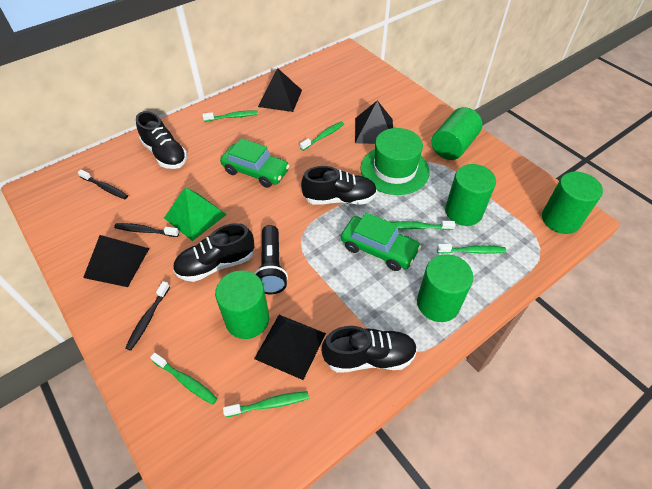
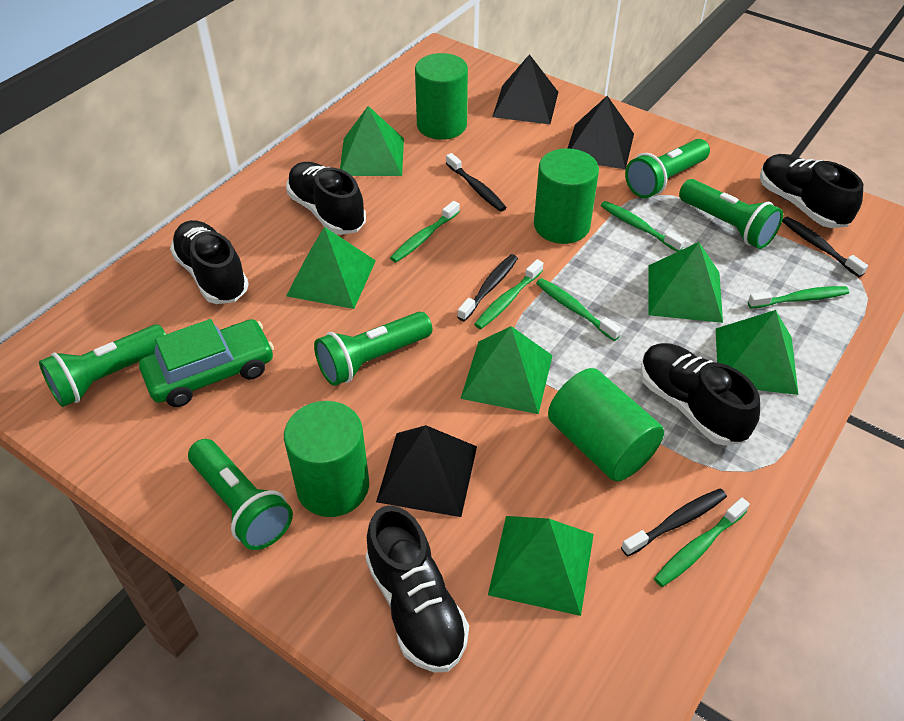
black flashlight: [254,225,288,294] = 1 -> none = 0
black pyramid: [83,235,150,287] [254,315,326,380] [258,68,302,112] [355,100,393,144] = 4 -> [376,425,477,517] [492,54,558,124] [568,96,634,170] = 3
black shoe: [136,111,187,169] [173,223,254,282] [301,166,377,205] [322,326,417,373] = 4 -> [170,220,249,304] [286,162,366,235] [365,505,469,672] [640,343,760,446] [760,154,863,228] = 5
black toothbrush: [78,169,128,199] [114,223,179,237] [125,281,170,351] = 3 -> [446,153,507,212] [458,254,518,321] [621,488,727,557] [782,217,868,277] = 4
green car: [220,138,290,188] [341,212,421,271] = 2 -> [139,319,274,407] = 1
green cylinder: [215,270,269,339] [417,254,473,322] [432,107,482,160] [445,164,496,226] [542,171,603,234] = 5 -> [284,401,369,517] [415,53,468,140] [534,148,599,244] [548,368,664,482] = 4
green flashlight: none = 0 -> [39,324,166,407] [188,439,293,550] [314,312,432,386] [625,139,710,198] [679,179,783,249] = 5
green hat: [361,128,430,195] = 1 -> none = 0
green pyramid: [164,187,227,241] = 1 -> [286,227,376,309] [340,106,404,176] [461,326,553,414] [488,516,594,616] [649,242,723,323] [716,310,799,395] = 6

